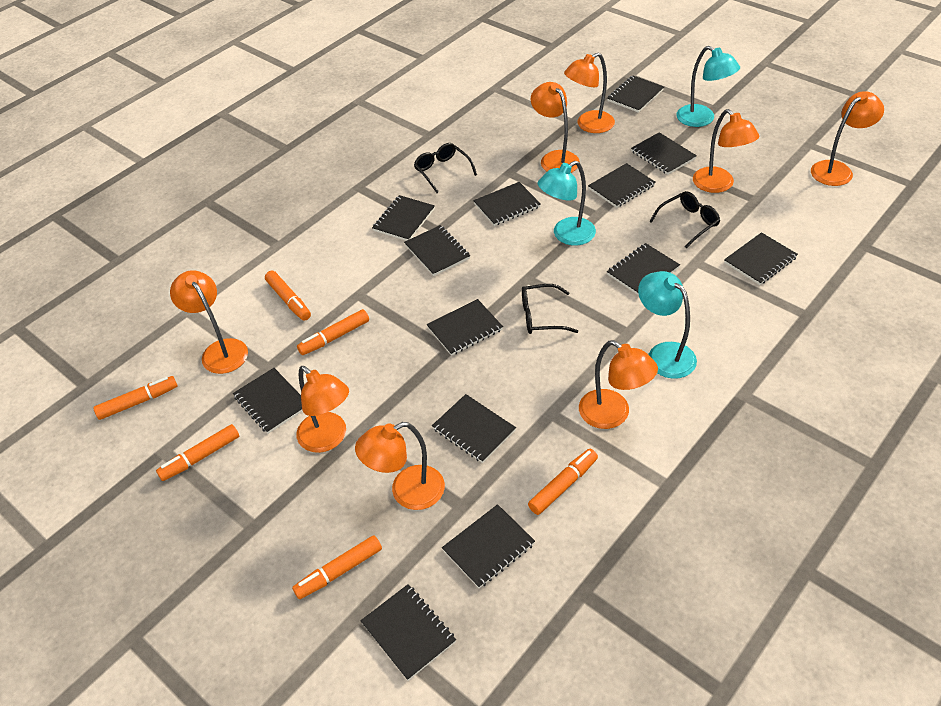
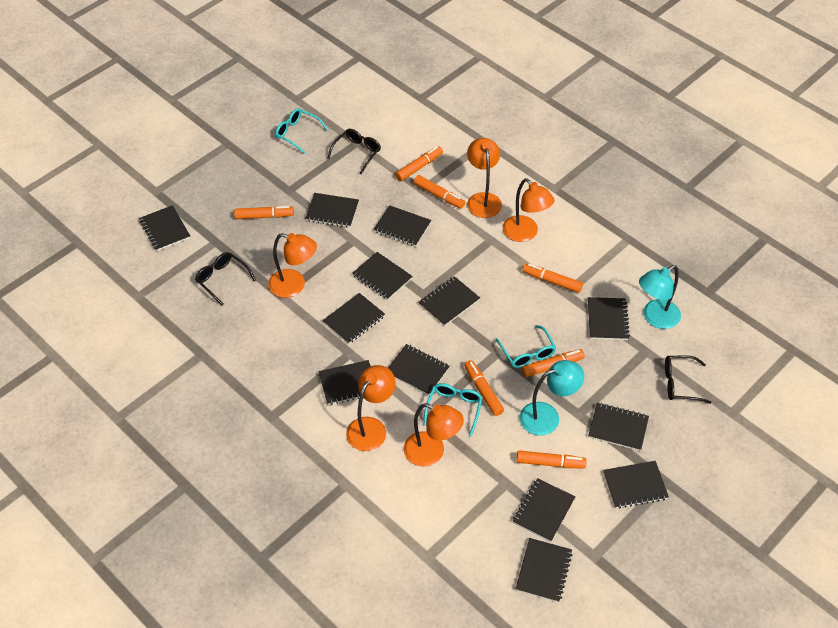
orange lamp: [170,270,248,374] [296,366,349,453] [355,422,445,510] [531,82,580,173] [564,52,615,133] [579,340,658,429] [693,109,759,193] [811,91,884,186] = 8 -> [268,233,317,298] [346,365,396,451] [404,403,464,467] [467,138,502,218] [503,178,554,242] = 5
orange marker: [93,376,177,420] [156,424,239,481] [265,271,311,321] [292,535,382,599] [297,309,369,355] [528,449,598,515] = 6 -> [234,206,294,219] [395,146,443,181] [414,175,465,209] [464,360,504,416] [517,451,587,468] [522,349,585,377] [523,263,583,293] = 7
turquoise glasses: none = 0 -> [275,108,328,154] [424,383,483,437] [495,325,556,368] = 3
turquoise lamp: [537,161,596,245] [638,271,697,379] [676,46,740,127] = 3 -> [520,360,584,436] [639,265,681,329] = 2

